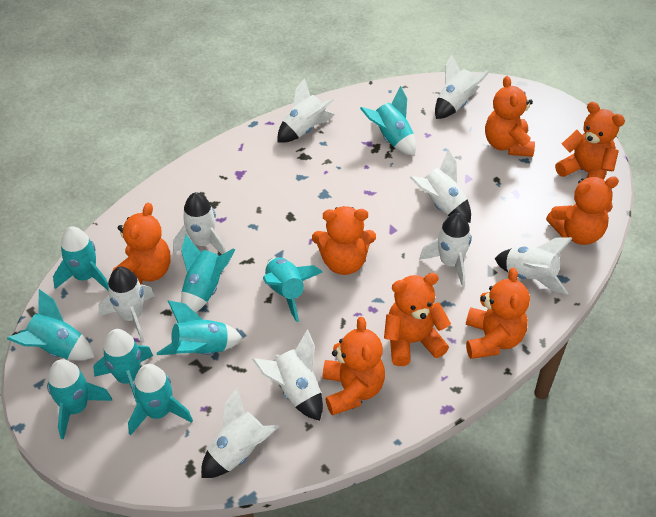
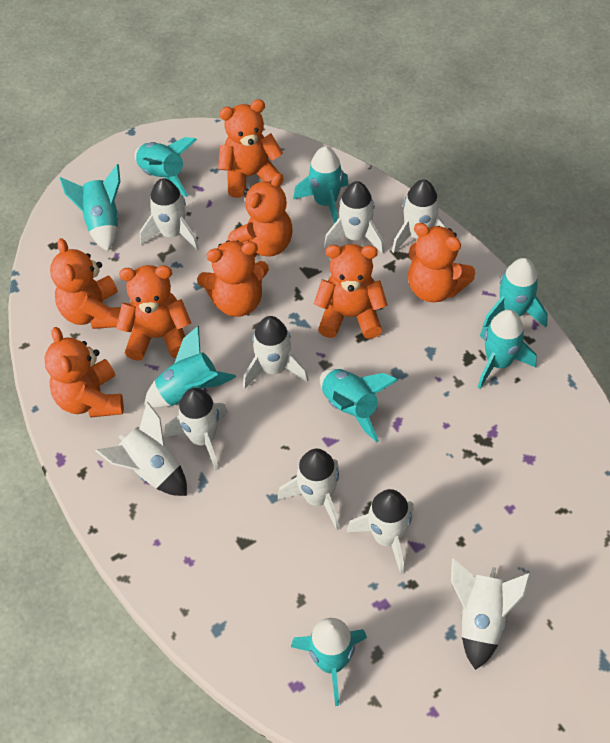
turquoise rocket: [7,289,95,361] [47,359,112,439] [53,226,109,291] [93,329,153,403] [128,364,193,435] [157,300,242,355] [181,235,235,313] [263,258,322,322] [360,86,416,156] = 9 -> [60,164,120,251] [135,137,197,197] [144,326,236,408] [291,618,367,706] [293,146,349,224] [320,369,398,442] [478,310,537,389] [483,258,548,327] = 8

